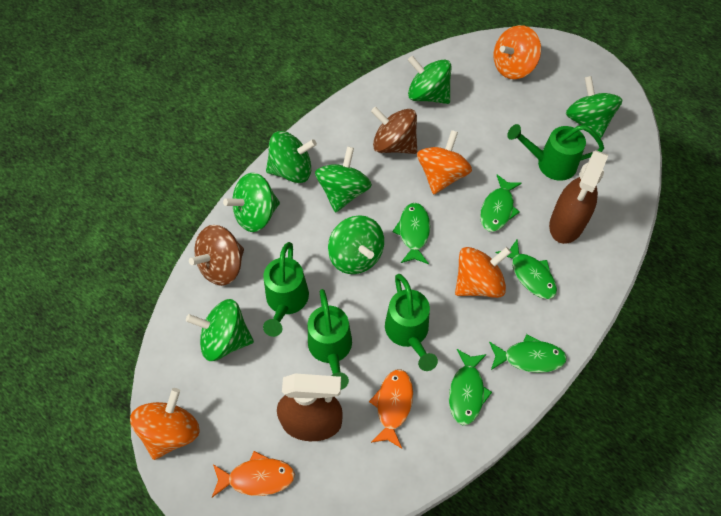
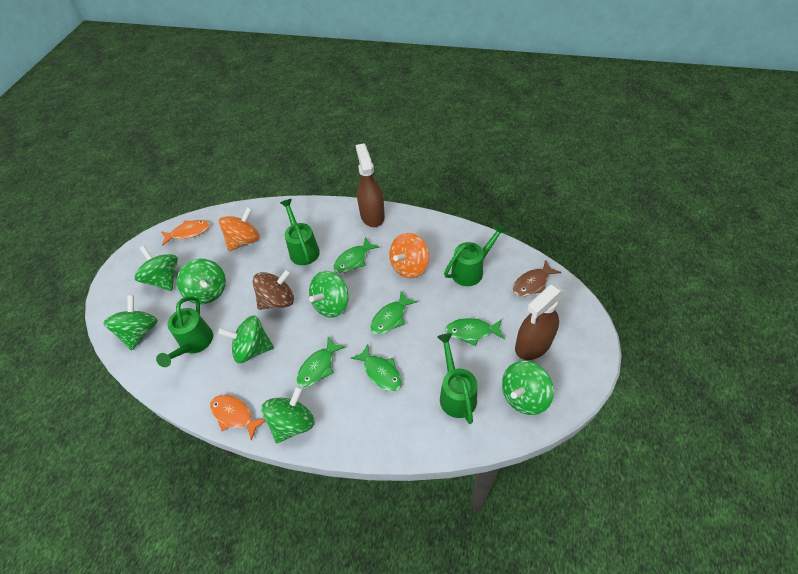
brown fish: none = 0 -> [513,260,561,297] = 1
brown spinning top: [189,225,244,286] [371,107,417,154] = 2 -> [253,269,294,310] = 1
orange spinning top: [130,388,200,460] [417,130,472,195] [455,247,512,298] [494,25,541,79] = 4 -> [219,207,260,251] [389,233,429,278] = 2

